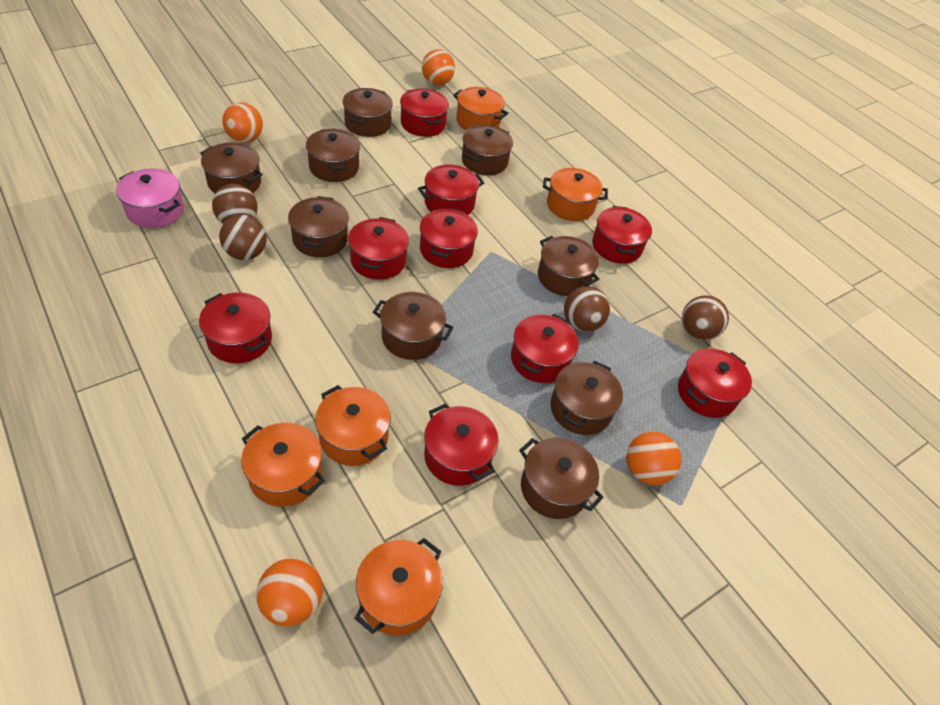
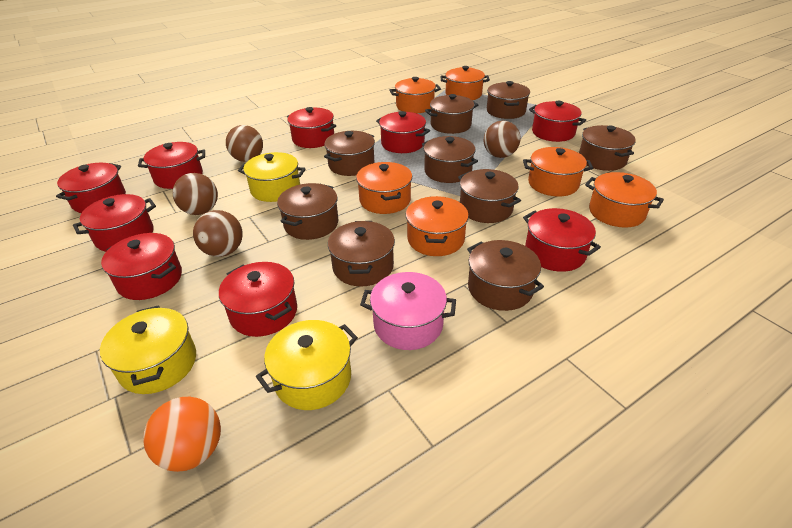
orange ball: [222,102,263,143] [256,558,323,626] [422,49,455,85] [626,431,681,485] = 4 -> [143,397,221,472] = 1
orange pot: [241,423,325,507] [315,385,391,466] [354,538,443,636] [453,87,508,130] [543,168,608,221] = 5 -> [356,162,412,214] [390,77,441,113] [406,196,469,256] [440,66,490,100] [523,147,593,197] [585,172,664,228] = 6
yellow pot: none = 0 -> [100,305,196,394] [238,152,306,202] [256,320,358,410] = 3

